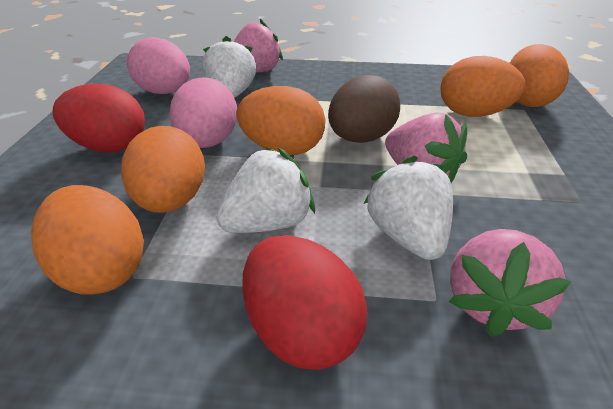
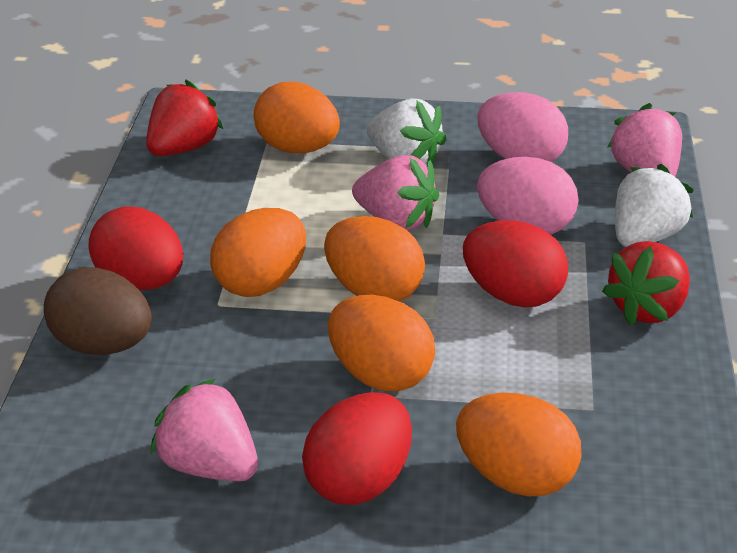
red egg: [53,84,145,153] [242,235,368,370] = 2 -> [88,207,183,290] [302,392,412,505] [463,220,568,308] = 3
red strawberry: none = 0 -> [146,80,224,156] [602,241,690,325] = 2
white strawberry: [202,36,256,98] [216,147,315,233] [364,155,453,260] = 3 -> [367,98,447,165] [615,164,694,247] = 2

